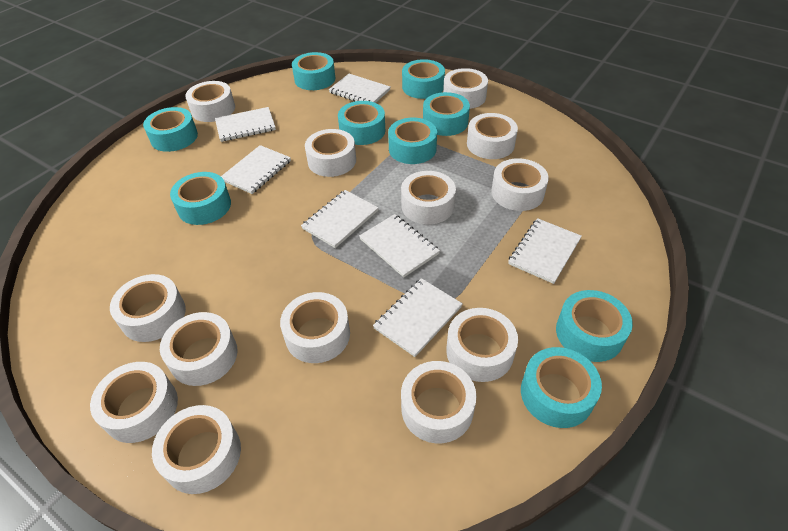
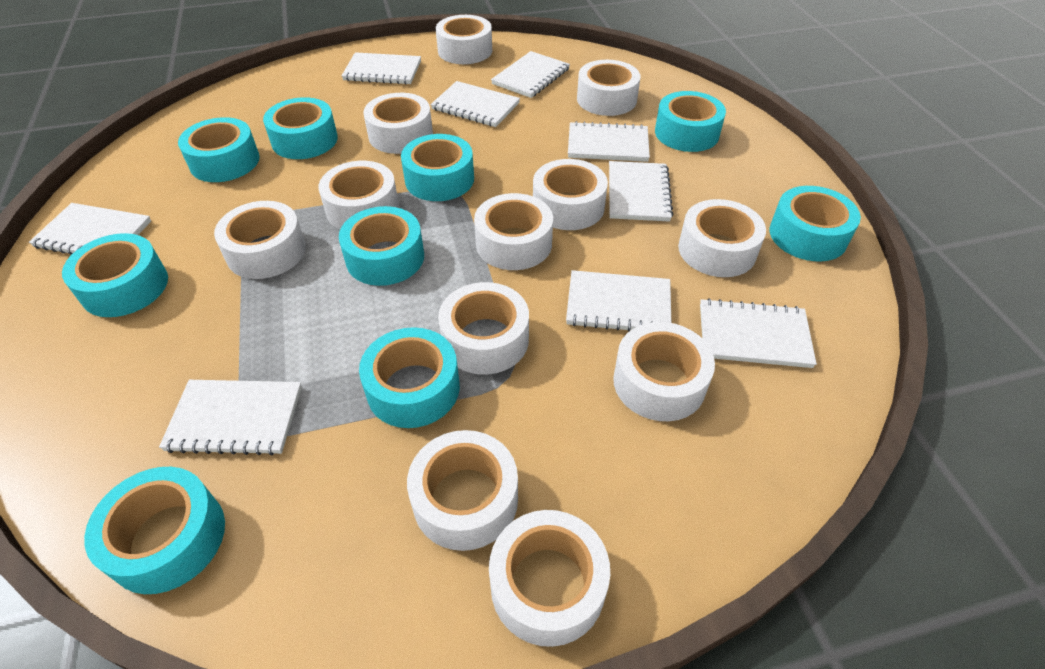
white notebook: [215,107,276,142] [221,145,291,194] [301,190,379,248] [329,74,390,103] [359,214,440,278] [373,278,463,357] [508,218,582,284] = 7 -> [29,203,151,255] [159,380,302,456] [342,52,421,84] [431,81,520,127] [491,51,570,98] [566,270,671,332] [568,121,650,162] [609,161,674,222] [700,298,817,368] = 9
white tape: [90,362,178,443] [110,274,186,342] [152,405,241,494] [160,312,237,386] [185,81,235,122] [280,292,350,363] [305,129,356,177] [401,171,456,224] [401,361,476,443] [443,68,488,109] [446,308,518,382] [467,113,518,159] [491,158,549,211] = 13 -> [214,201,306,279] [319,161,399,229] [363,93,433,154] [407,430,518,551] [436,15,492,64] [438,282,529,375] [474,193,553,270] [489,510,610,647] [533,159,608,230] [577,60,640,116] [613,322,715,421] [678,199,766,277] = 12

